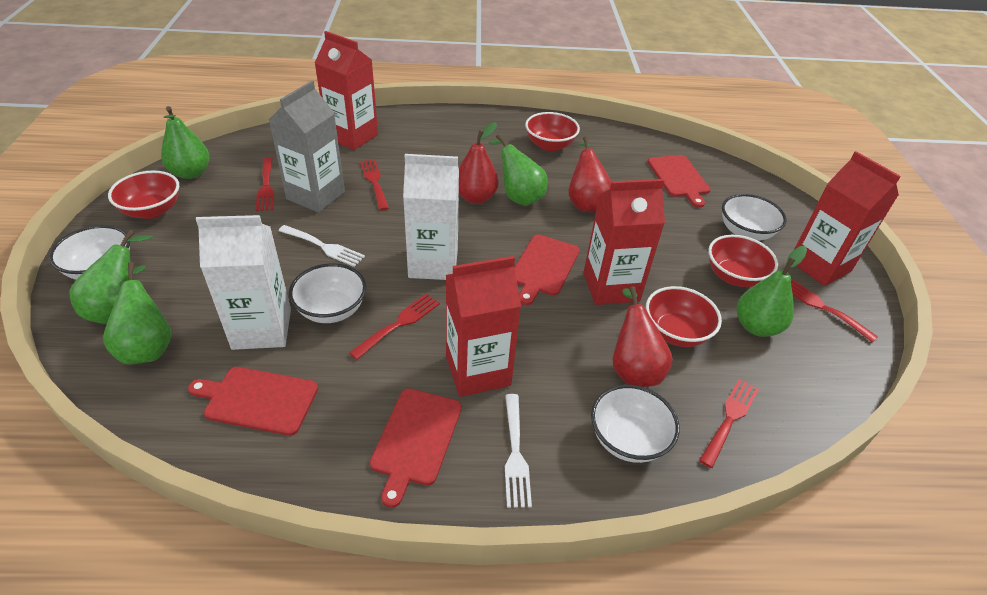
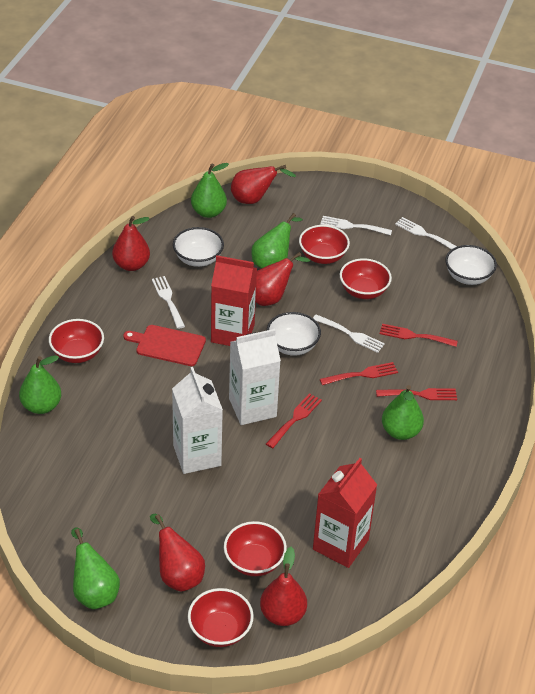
grey carton: [269,81,345,213] = 1 -> none = 0
red bowl: [108,170,179,219] [525,112,580,151] [646,286,722,347] [708,235,778,287] = 4 -> [49,319,104,363] [188,588,254,647] [224,521,287,576] [299,225,350,264] [340,258,392,299] = 5
red carton: [315,31,378,150] [446,256,521,397] [583,179,665,305] [795,151,901,286] = 4 -> [211,255,257,346] [313,458,377,568] = 2
red cutting board: [188,367,318,436] [370,388,462,508] [514,234,580,305] [648,155,711,208] = 4 -> [123,325,206,366] = 1
red fork: [256,157,274,211] [349,293,440,360] [360,159,389,211] [699,379,759,468] [791,279,878,343] = 5 -> [266,393,322,448] [320,362,398,385] [376,388,457,400] [380,324,458,347] = 4
red pear: [459,122,499,204] [568,136,612,212] [612,286,673,387] = 3 -> [112,216,150,271] [150,514,205,592] [231,165,296,204] [256,252,310,306] [260,547,307,626] = 5
white bowl: [49,225,130,280] [289,263,366,323] [591,384,680,463] [722,194,787,241] = 4 -> [173,227,224,267] [267,312,321,356] [445,245,497,285] = 3
white fork: [278,225,365,267] [505,394,532,508] = 2 -> [152,276,185,329] [313,314,385,353] [320,216,392,235] [395,217,457,249] = 4

